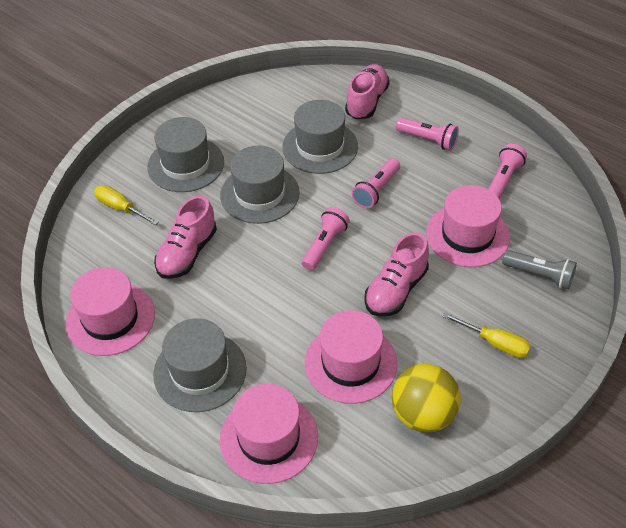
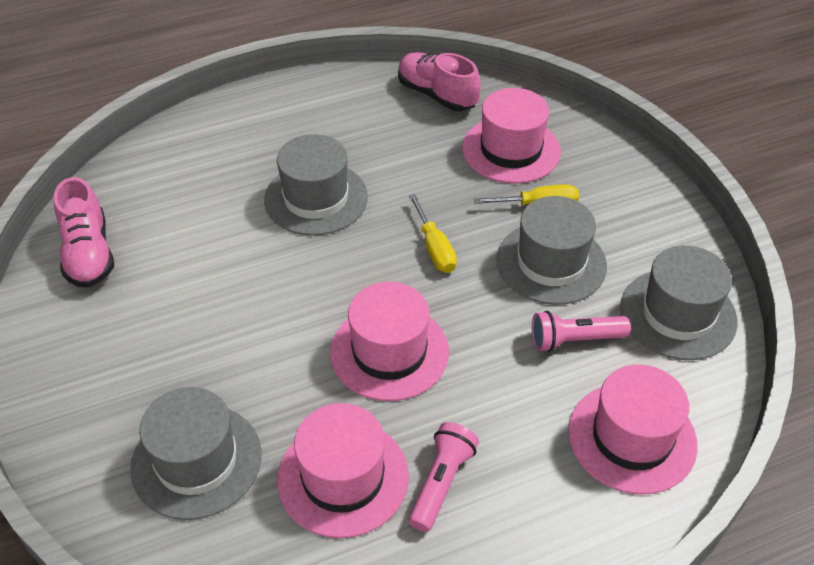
grey flashlight: [502,250,577,289] = 1 -> none = 0
pink flashlight: [302,207,350,271] [352,158,400,209] [396,118,459,150] [488,144,527,199] = 4 -> [409,422,479,532] [532,311,631,352] = 2
pink shoe: [154,196,217,279] [345,64,390,119] [364,232,429,316] = 3 -> [54,177,114,288] [398,52,481,111] = 2
yellow ball: [392,364,461,433] = 1 -> none = 0

